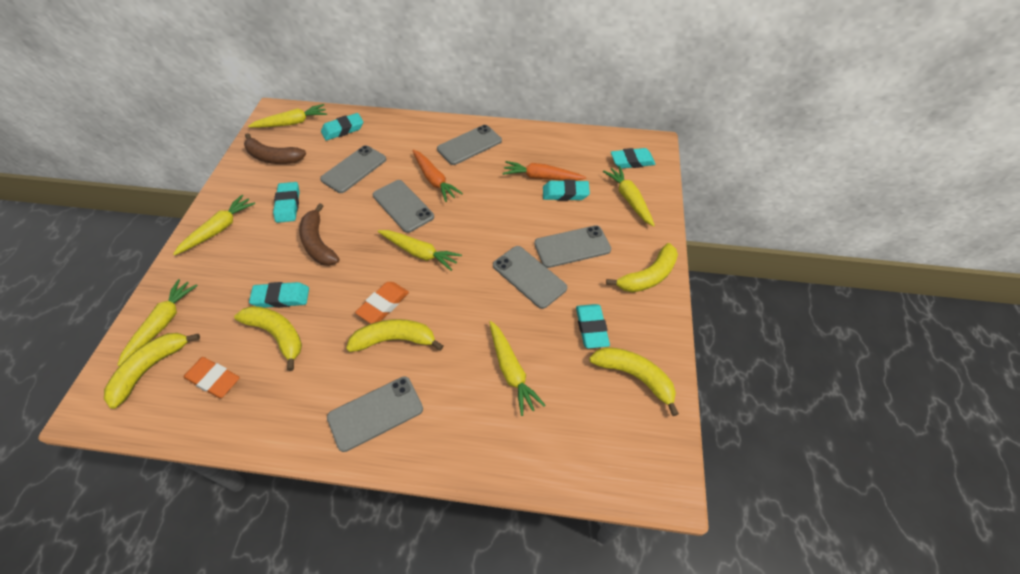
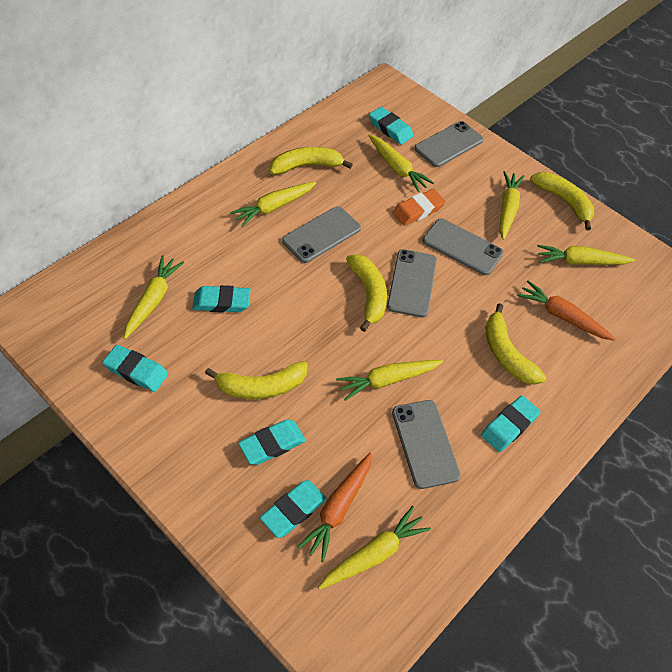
brown banana: [244,133,306,164] [299,203,340,266] = 2 -> none = 0
grey phone: [320,145,386,193] [327,377,423,452] [373,180,434,233] [437,125,502,165] [493,246,567,309] [534,225,611,268] = 6 -> [282,206,361,263] [387,249,437,318] [392,400,461,489] [414,121,484,167] [423,219,504,275] = 5
orange eraser: [184,357,240,398] [355,282,409,324] = 2 -> [392,189,446,226] = 1
yellow carrot: [117,279,198,366] [173,195,255,255] [248,104,327,128] [378,230,462,271] [489,321,545,416] [603,166,655,227] = 6 -> [124,255,184,339] [230,182,316,227] [318,506,431,590] [336,360,443,401] [368,134,434,192] [500,171,524,240] [537,245,635,265] = 7

